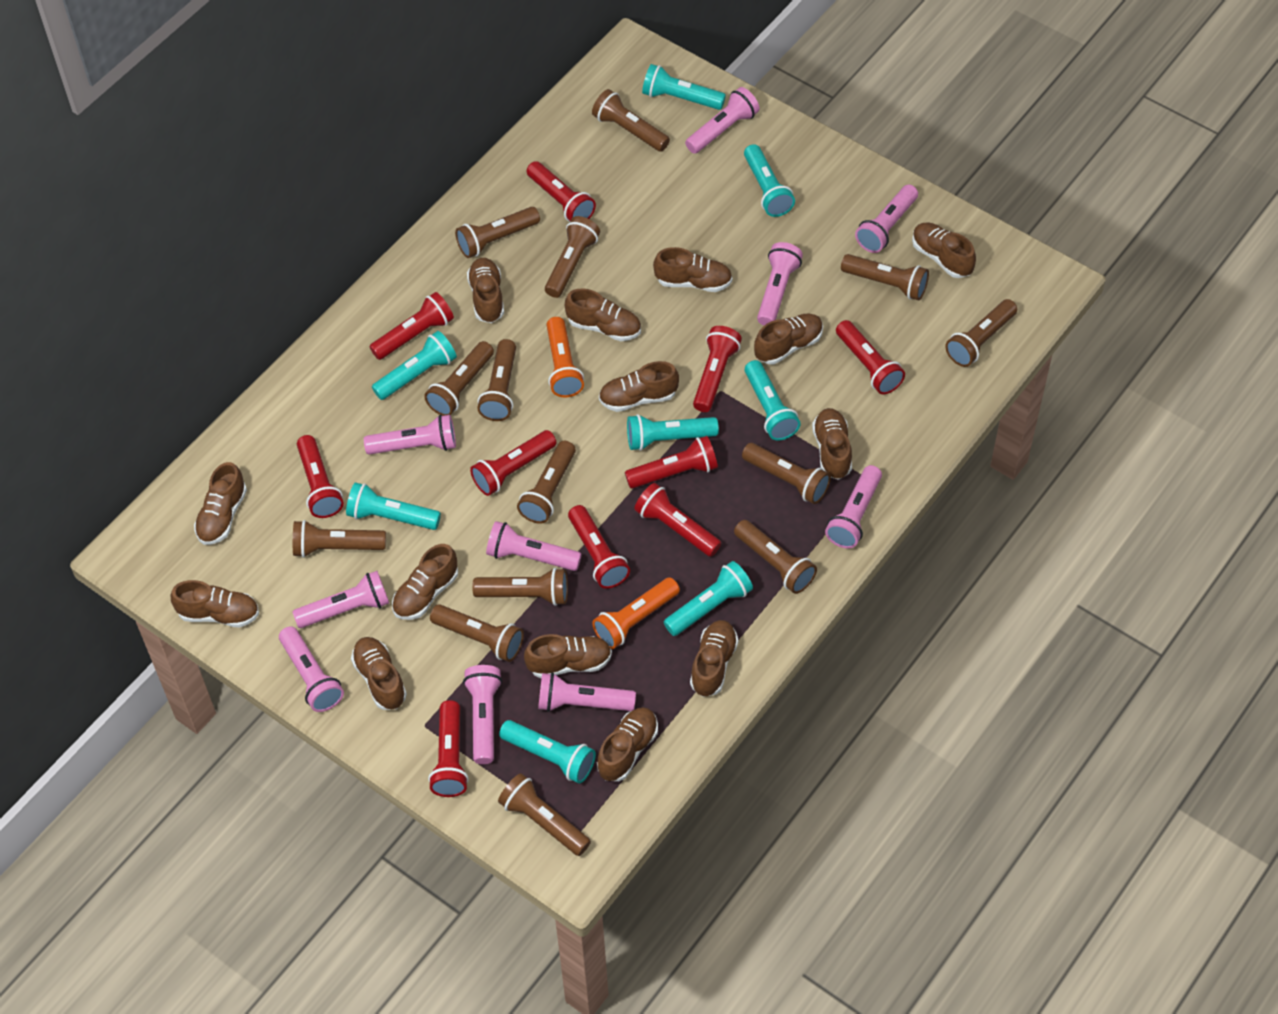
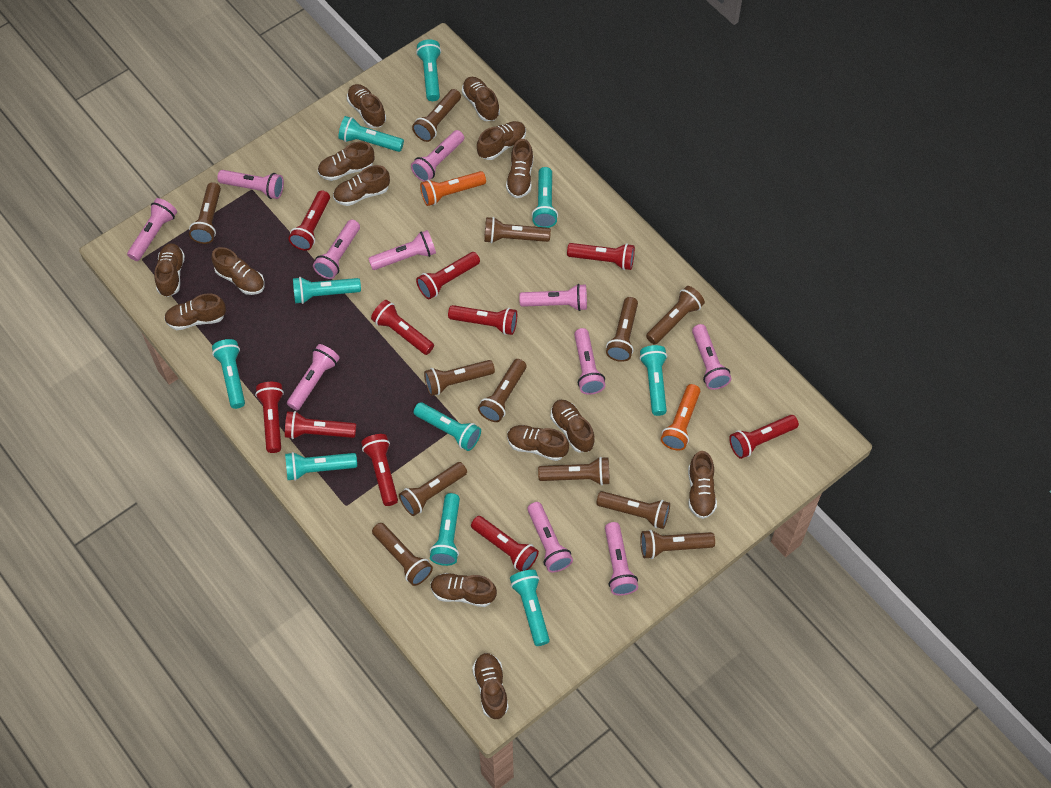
brown flashlight: [293,520,386,558] [424,341,494,416] [430,604,524,662] [455,207,540,258] [472,568,568,606] [477,339,516,421] [498,773,591,856] [517,441,576,524] [545,216,600,298] [592,89,670,152] [734,520,817,594] [742,443,831,504] [841,254,929,300] [945,299,1017,367] = 14 -> [189,182,221,244] [372,523,433,586] [399,462,467,516] [412,89,461,142] [424,360,495,396] [478,359,527,422] [484,217,551,243] [538,457,610,486] [596,491,670,529] [606,297,638,362] [640,529,715,559] [646,286,705,345] = 12
pink flashlight: [279,626,344,712] [293,571,389,628] [364,415,456,455] [463,665,502,764] [486,521,582,571] [538,673,636,712] [685,87,760,154] [757,242,803,325] [825,465,882,548] [855,185,918,253] = 10 -> [127,198,177,261] [217,170,284,199] [287,344,340,411] [313,220,360,279] [368,230,436,270] [411,130,464,182] [519,284,587,311] [527,502,573,572] [574,328,606,395] [605,522,638,596] [692,324,731,390] = 11
turquoise flashlight: [346,482,441,530] [372,331,457,400] [499,720,596,784] [627,414,719,451] [642,64,726,110] [664,561,753,636] [744,144,795,217] [744,360,800,441] = 8 -> [212,339,245,409] [285,452,357,481] [293,277,361,304] [338,116,404,152] [414,402,481,451] [416,39,441,101] [430,493,460,566] [510,570,550,646] [532,167,558,228] [640,345,667,416] = 10

